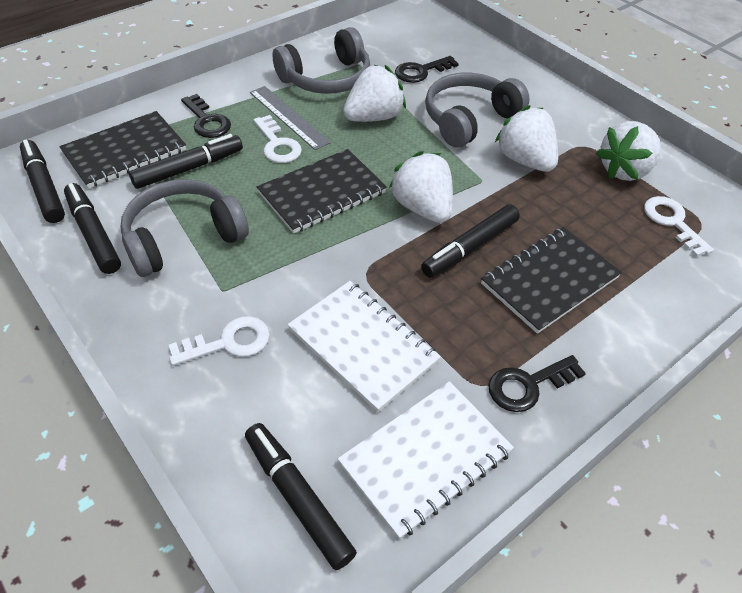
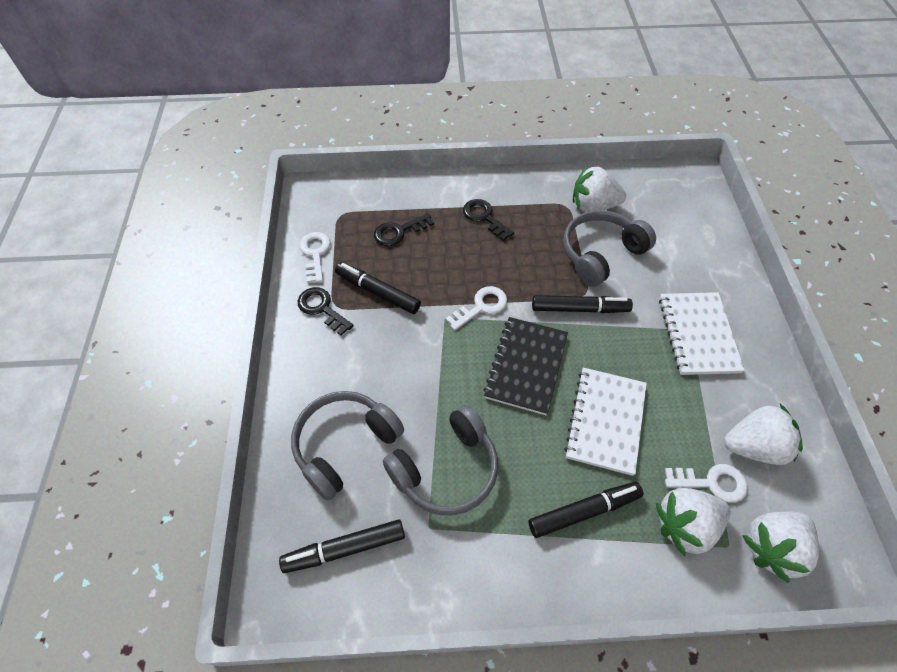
black marker: [20,140,65,223] [64,183,121,274] [129,134,243,189] [245,423,357,570] [421,204,520,278] = 5 -> [279,519,405,573] [335,262,421,314] [529,482,644,538] [532,295,633,313] = 4
black notebook: [59,111,186,189] [257,149,387,234] [481,227,622,334] = 3 -> [483,317,568,415] = 1
grey ruler: [250,86,331,150] = 1 -> none = 0

